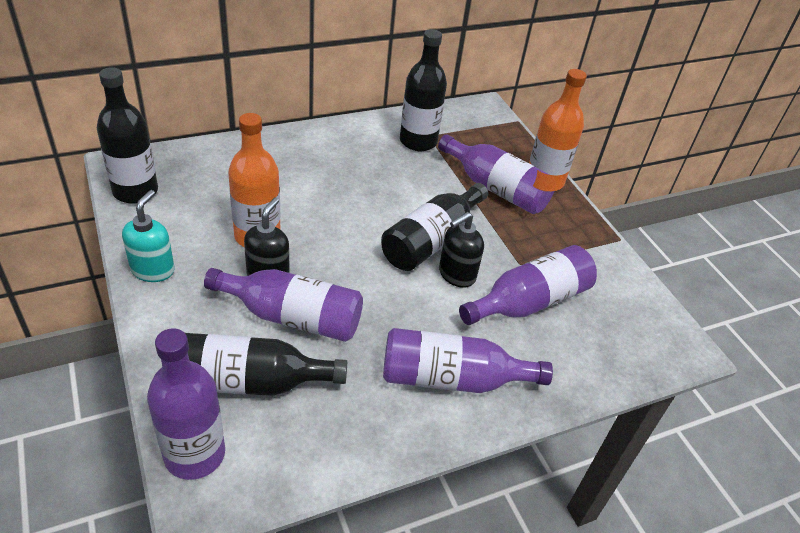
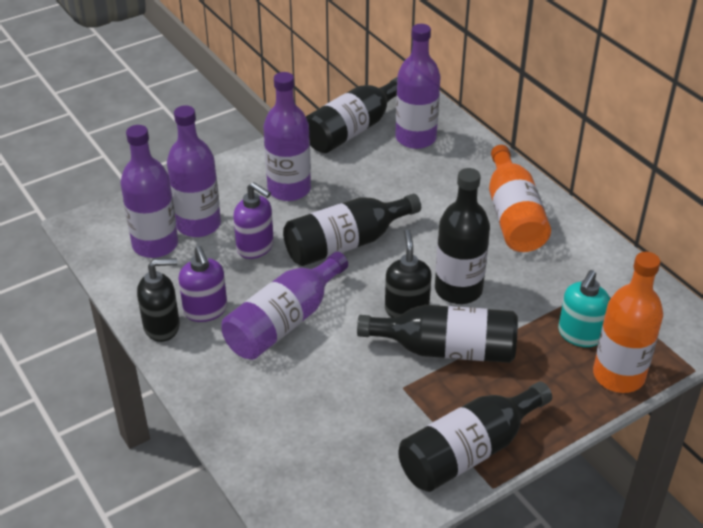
black bottle: [97,67,158,204] [185,333,347,396] [381,183,488,271] [400,29,447,151] = 4 -> [283,194,421,266] [306,77,397,153] [357,305,518,363] [398,381,552,492] [435,168,490,304] = 5
purple soap dispenser: none = 0 -> [178,246,227,322] [233,182,274,259] = 2

